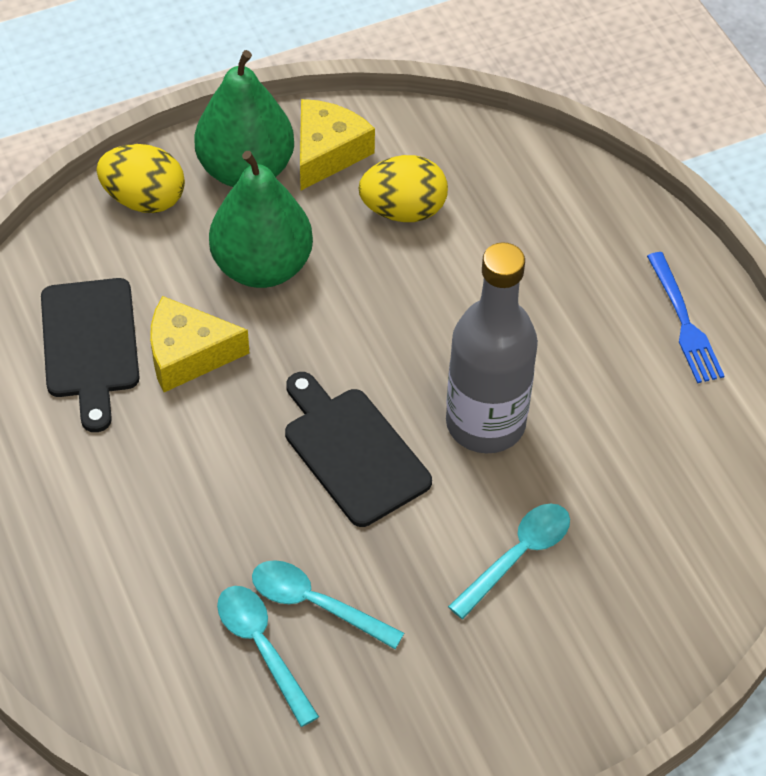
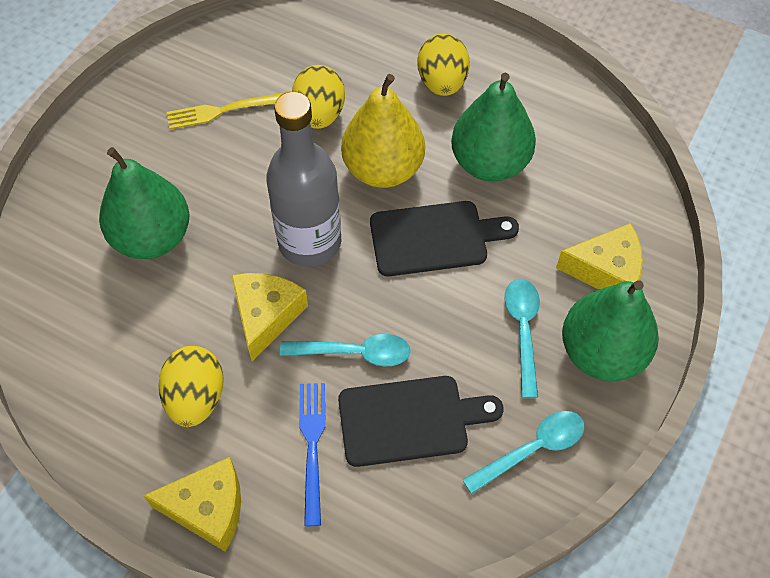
green pear: [194,50,294,187] [209,151,313,288] = 2 -> [99,147,189,259] [451,73,536,181] [562,280,659,381] = 3
yellow cheese: [150,296,249,392] [300,99,375,190] = 2 -> [143,457,241,552] [231,273,308,361] [556,223,643,289] = 3
yellow egg: [97,144,185,213] [359,155,448,222] = 2 -> [158,346,224,427] [292,65,345,129] [417,33,470,96] = 3
yellow fork: none = 0 -> [167,92,287,129] = 1
yellow pear: none = 0 -> [341,74,425,188] = 1

